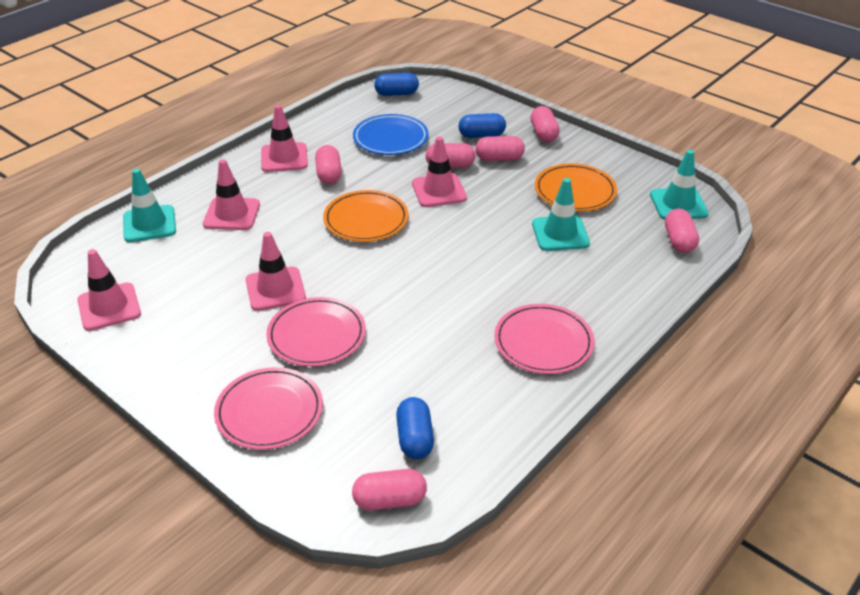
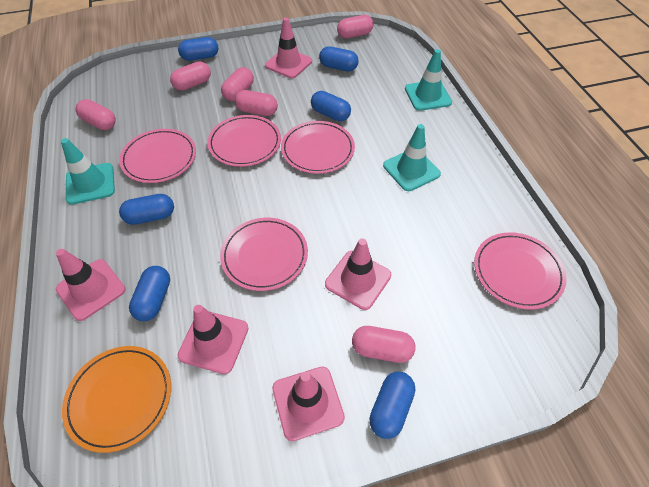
blue capsule: [374,73,419,96] [396,397,434,459] [459,113,506,138] = 3 -> [119,194,174,225] [129,266,170,321] [178,37,218,61] [311,91,351,121] [319,46,359,72] [369,371,415,439] = 6
blue plate: [353,114,429,155] = 1 -> none = 0
orange plate: [323,190,409,242] [535,164,617,211] = 2 -> [62,346,171,453] = 1
pink plate: [214,367,323,450] [266,297,366,366] [494,304,595,374] = 3 -> [119,129,196,183] [207,115,281,167] [220,218,308,291] [281,121,355,174] [474,232,567,310] = 5

